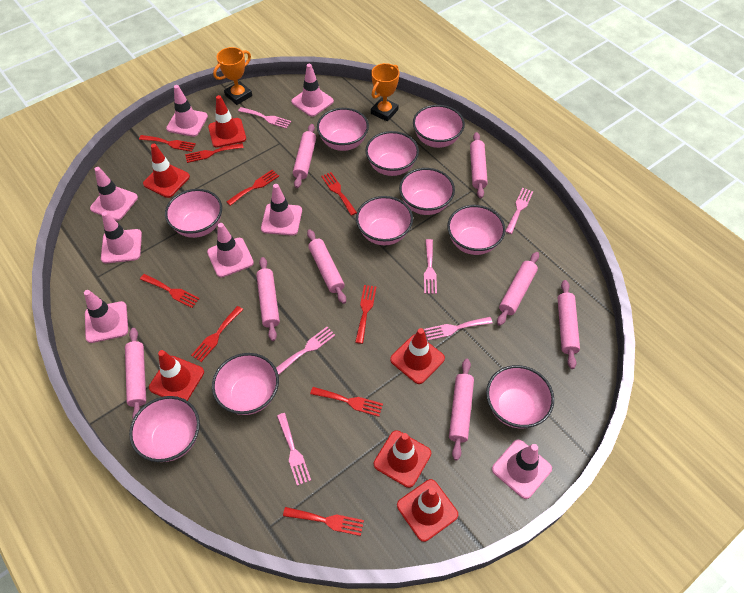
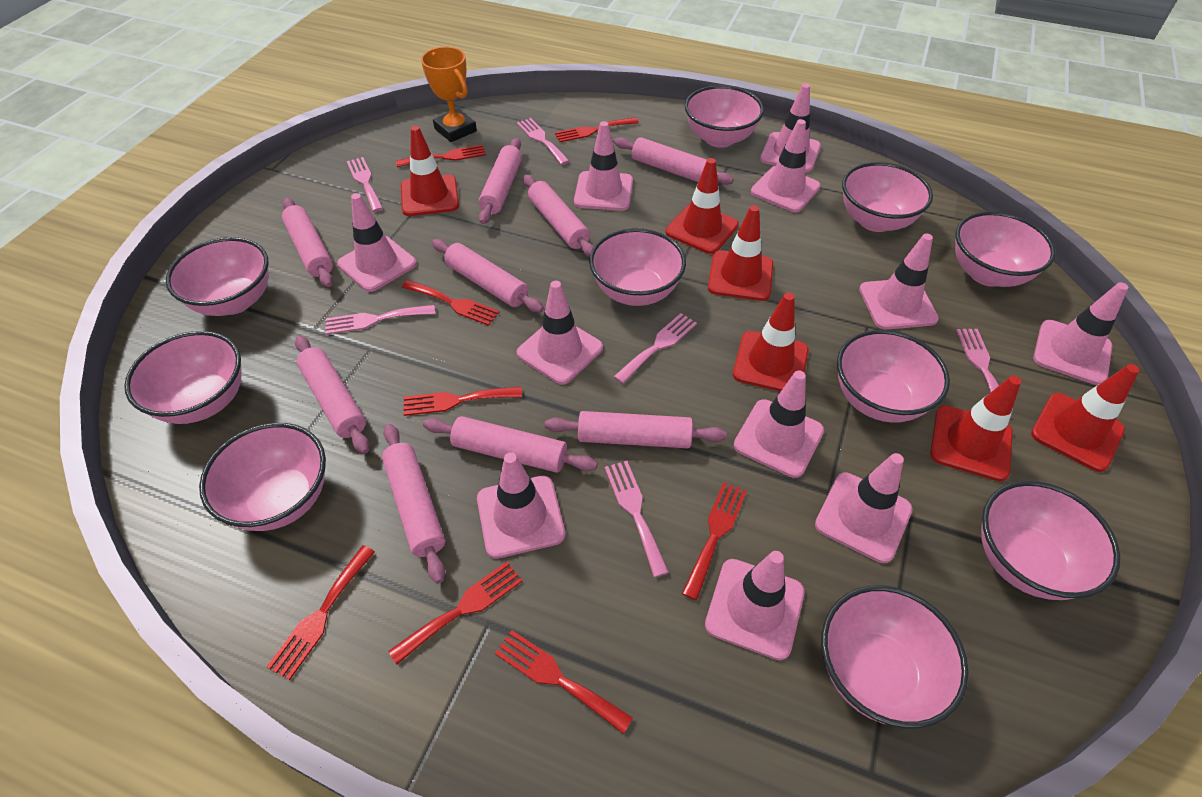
orange trophy: [213,47,252,105] [371,63,399,121] = 2 -> [421,47,477,142] = 1
pink rolling pin: [125,328,146,418] [256,257,280,341] [293,124,316,188] [307,229,346,304] [449,359,474,460] [470,132,488,198] [497,252,539,326] [558,280,580,369] = 8 -> [282,198,333,287] [295,336,370,454] [382,424,445,583] [423,416,598,473] [432,239,544,312] [479,138,522,224] [523,175,594,257] [545,411,727,448] [614,137,734,185] = 9
pink traffic cone: [84,290,128,343] [90,167,138,221] [101,211,142,263] [166,85,208,137] [207,223,254,278] [261,184,302,236] [291,64,334,117] [492,440,552,499] = 8 -> [337,193,417,292] [477,452,565,558] [517,281,603,384] [574,121,633,211] [705,551,805,660] [734,371,824,478] [751,119,821,212] [760,83,821,172] [815,453,913,563] [859,234,939,330] [1033,282,1128,385] = 11
red fork: [139,135,196,152] [140,274,200,308] [185,143,244,163] [191,306,243,362] [226,170,279,206] [283,507,364,536] [310,387,383,417] [321,172,357,216] [355,285,376,344] = 9 -> [266,545,375,680] [388,561,522,665] [396,145,486,167] [402,280,499,326] [403,387,522,416] [495,630,633,734] [555,117,639,142] [682,482,747,600] = 8

